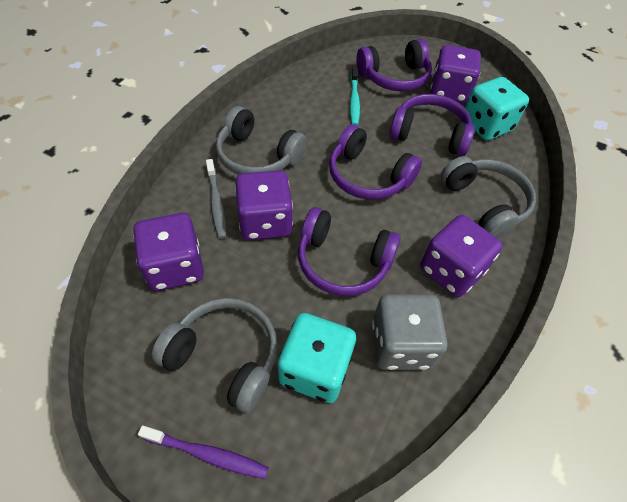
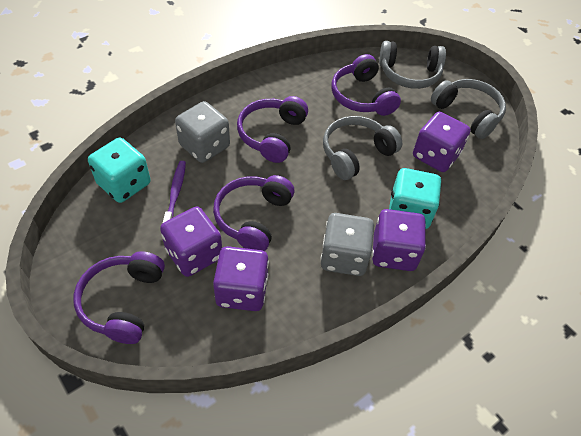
grey dice: [372,294,448,370] = 1 -> [175,101,230,163] [320,213,374,276] = 2
grey toothbrush: [206,159,227,239] = 1 -> none = 0
turquoise toothbrush: [350,67,360,125] = 1 -> none = 0

